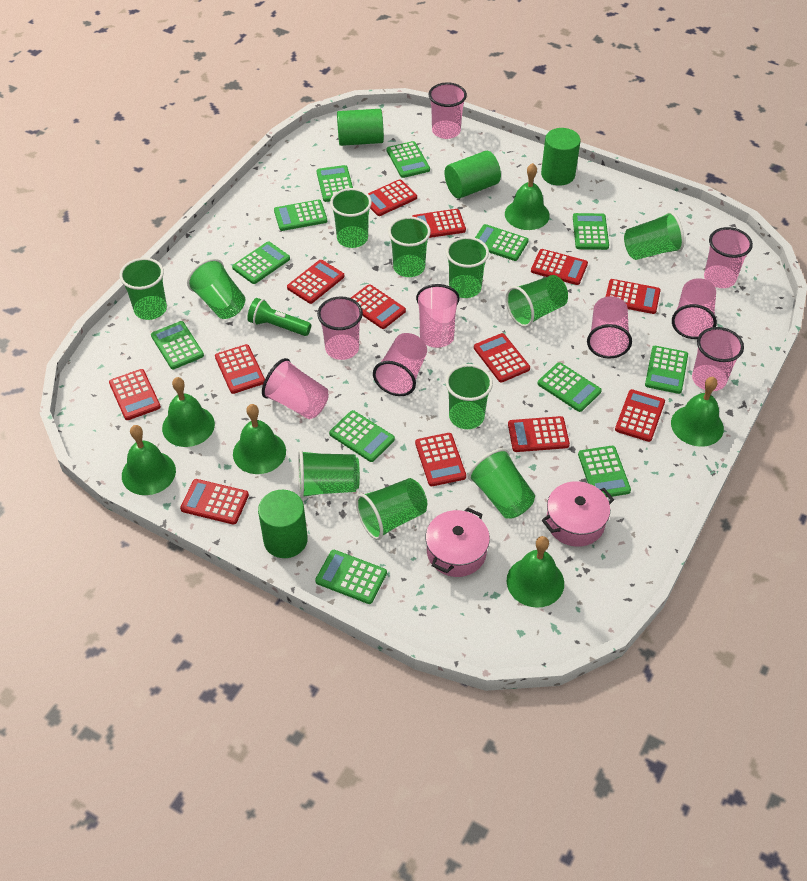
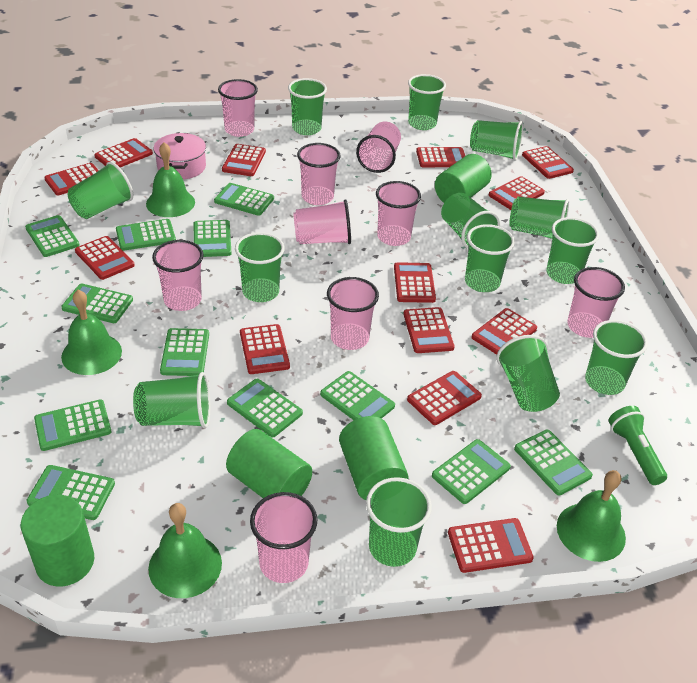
green bell: [122,425,176,495] [162,377,215,447] [233,404,286,474] [505,163,550,230] [506,536,564,608] [671,377,724,447] = 6 -> [61,290,122,375] [146,142,195,217] [148,503,222,598] [557,470,626,562] = 4
green cup: [119,258,167,320] [187,258,245,319] [298,450,360,499] [330,188,372,248] [356,478,427,540] [388,216,431,277] [445,364,493,429] [446,237,489,298] [468,448,535,519] [506,275,568,327] [624,211,685,260] = 11 -> [68,162,133,219] [133,372,210,428] [235,232,285,302] [288,78,327,135] [366,477,432,567] [408,74,446,130] [441,193,501,249] [465,224,515,292] [470,120,523,161] [497,335,560,412] [509,197,569,239] [546,217,599,284] [585,320,648,395] = 13
pink pot: [426,507,490,577] [542,481,614,547] = 2 -> [154,133,206,179] = 1

